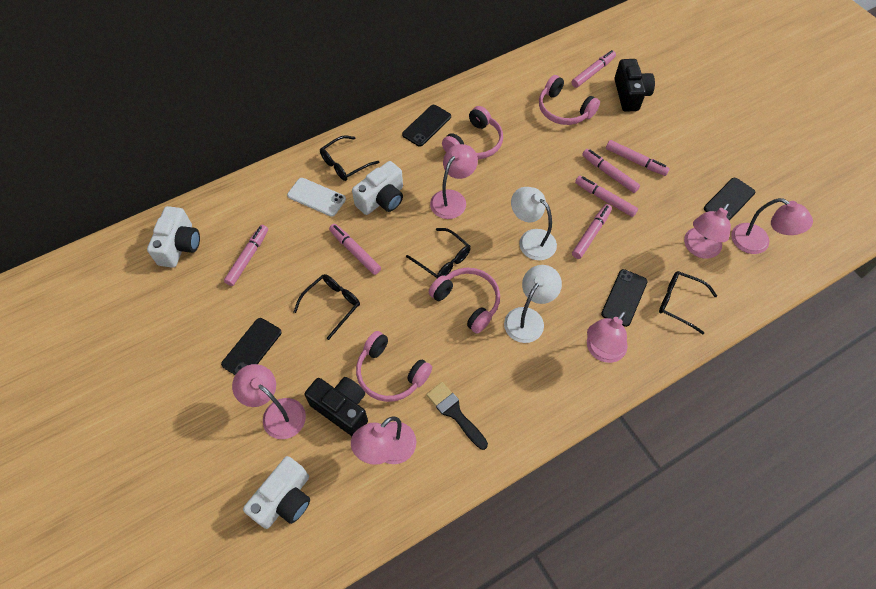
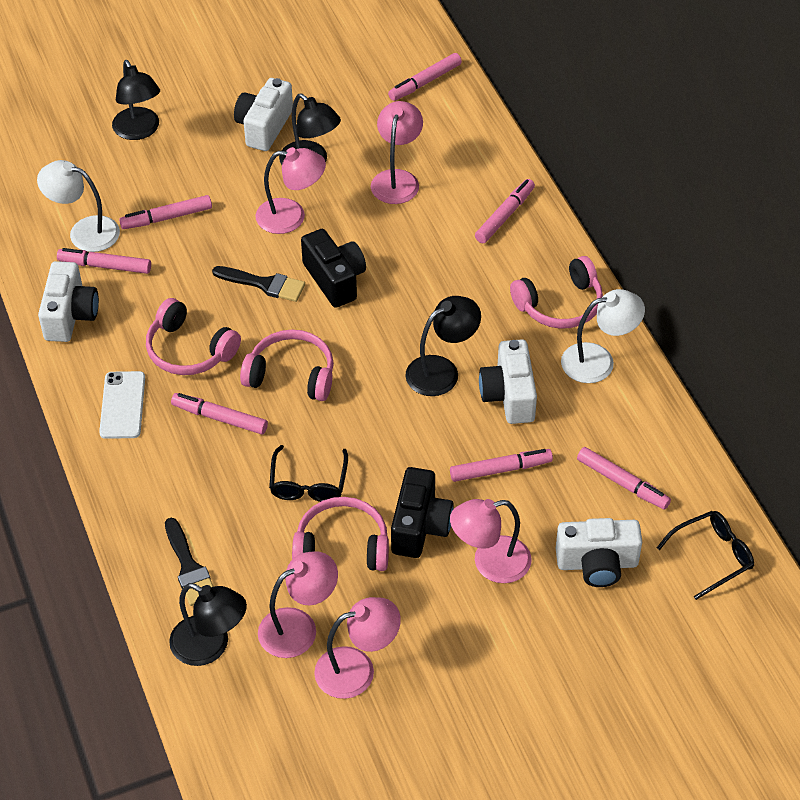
black brush: [426,382,488,450] = 1 -> [165,518,214,606] [212,266,305,302] = 2
black glasses: [294,274,360,340] [320,135,380,181] [406,228,471,278] [659,271,717,334] = 4 -> [269,445,348,502] [657,511,754,600] = 2
black lamp: none = 0 -> [112,60,160,140] [169,583,247,666] [279,94,341,165] [405,296,481,396] = 4
black phone: [221,318,282,375] [402,105,451,147] [601,269,648,327] [704,178,755,221] = 4 -> none = 0
pink lamp: [232,364,306,439] [351,417,416,465] [430,144,478,219] [587,311,628,363] [684,203,731,259] [731,198,813,254] = 6 -> [255,147,326,234] [258,551,338,658] [314,597,401,699] [371,101,423,204] [450,499,532,583] = 5
white camera: [147,206,200,268] [243,456,310,529] [352,161,403,215] = 3 -> [38,261,99,342] [234,78,293,151] [479,339,537,424] [556,518,642,587] = 4

